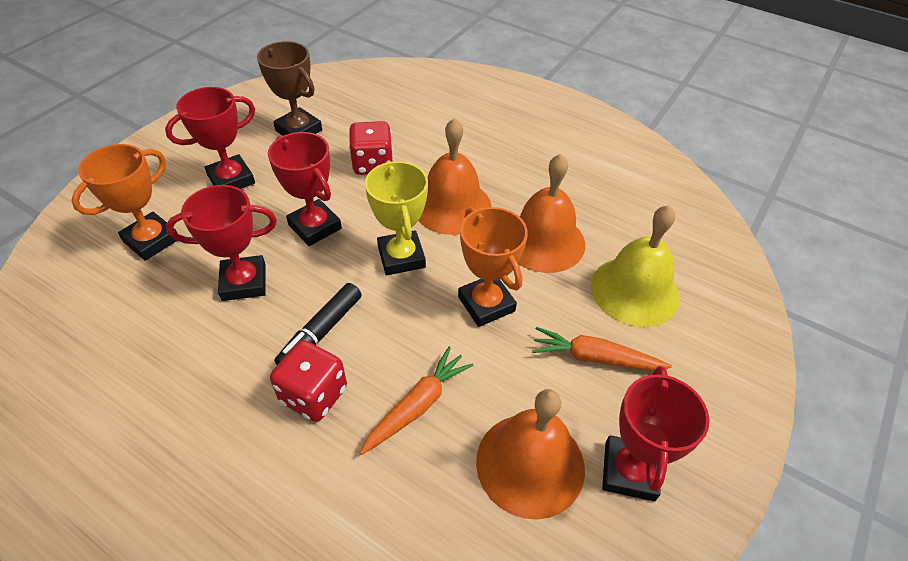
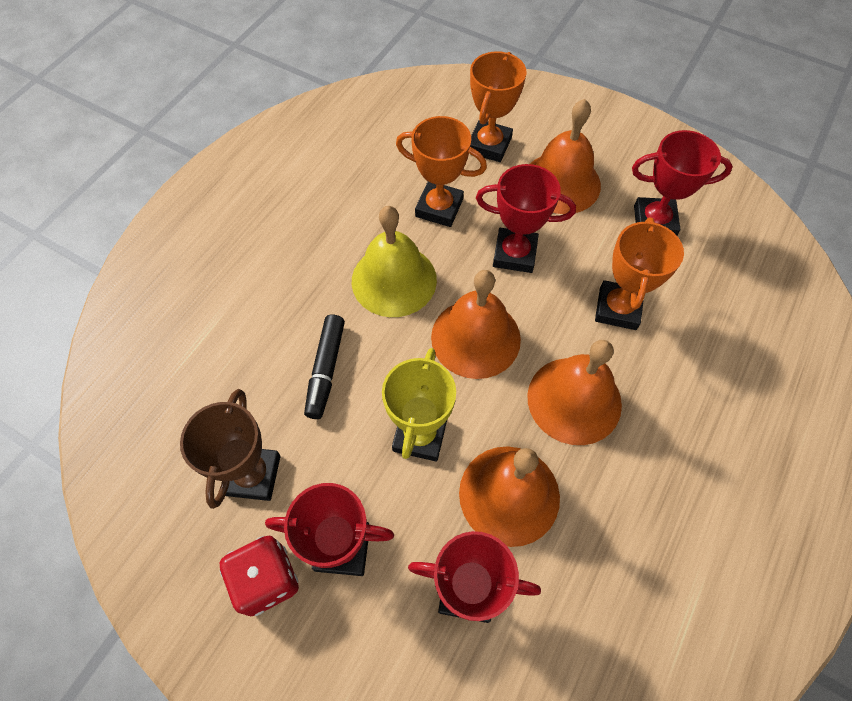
orange bell: [418,118,492,235] [476,389,585,520] [518,154,585,273] = 3 -> [431,270,521,379] [459,447,560,547] [527,340,622,445] [530,99,601,214] = 4
orange carrot: [360,347,473,455] [532,327,672,371] = 2 -> none = 0
orange trophy: [71,144,177,261] [458,207,528,327] = 2 -> [396,116,487,227] [470,51,527,162] [595,218,684,330] = 3
red dice: [270,340,347,422] [349,121,394,175] = 2 -> [220,536,299,616] = 1

